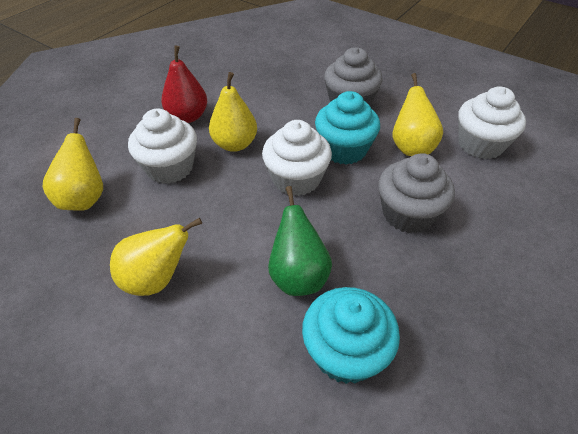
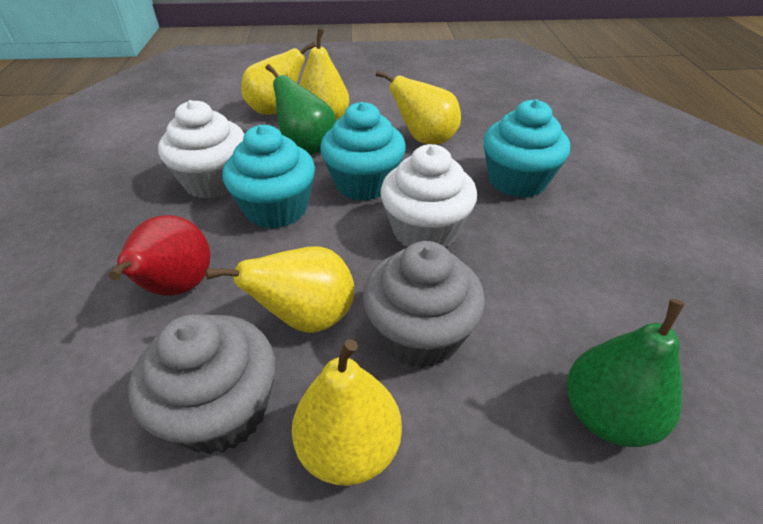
green pear: [268,186,332,296] = 1 -> [266,64,336,155] [567,299,685,447] = 2
turquoise cupcake: [302,287,400,384] [315,91,380,165] = 2 -> [223,125,315,229] [320,102,406,201] [484,99,570,198] = 3
white cupcake: [128,108,197,184] [262,120,332,196] [458,86,526,159] = 3 -> [158,100,244,199] [380,144,477,247] = 2
yellow pear: [43,118,103,210] [110,218,202,296] [209,72,257,152] [393,73,443,156] = 4 -> [206,246,354,333] [241,42,316,115] [292,339,402,486] [299,28,349,121] [376,70,461,144] = 5

